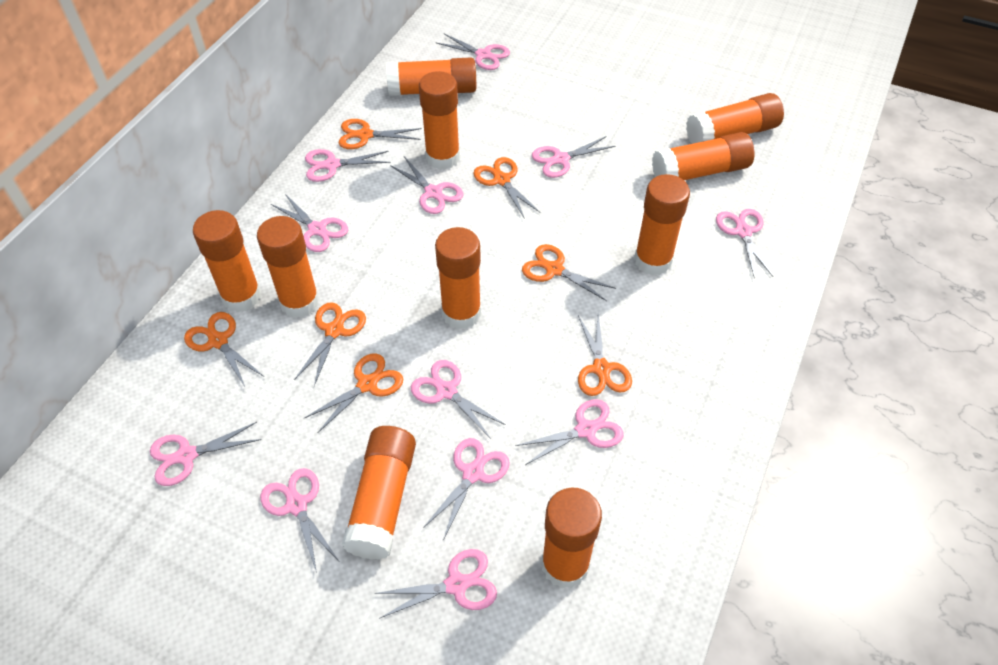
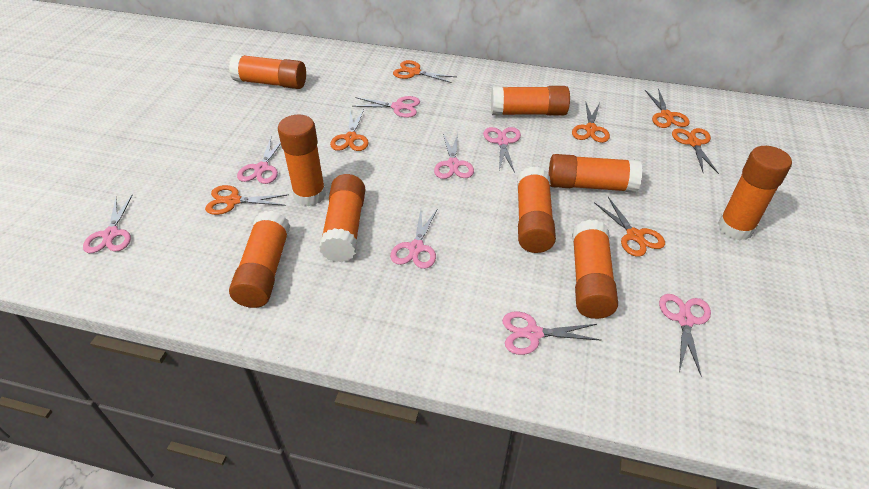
orange glue stick: [193,210,261,312] [257,216,320,318] [342,426,416,560] [386,57,476,96] [419,71,460,169] [435,227,481,329] [542,488,602,588] [634,174,690,275] [652,132,754,180] [686,93,784,144] = 10 -> [229,54,306,89] [229,211,291,308] [278,115,326,206] [319,174,365,262] [491,86,570,116] [517,166,556,253] [548,154,642,193] [572,220,618,319] [718,146,792,240] = 9
pink scissors: [150,422,262,486] [260,468,339,573] [271,194,348,252] [305,149,390,182] [374,549,497,619] [390,157,463,214] [411,360,506,439] [423,438,510,539] [435,34,510,70] [516,399,624,465] [532,136,616,178] [716,209,773,278] = 12 -> [83,194,133,253] [237,138,281,184] [352,96,420,118] [390,208,438,269] [434,133,474,179] [483,127,521,173] [502,311,602,355] [659,294,711,377] = 8

